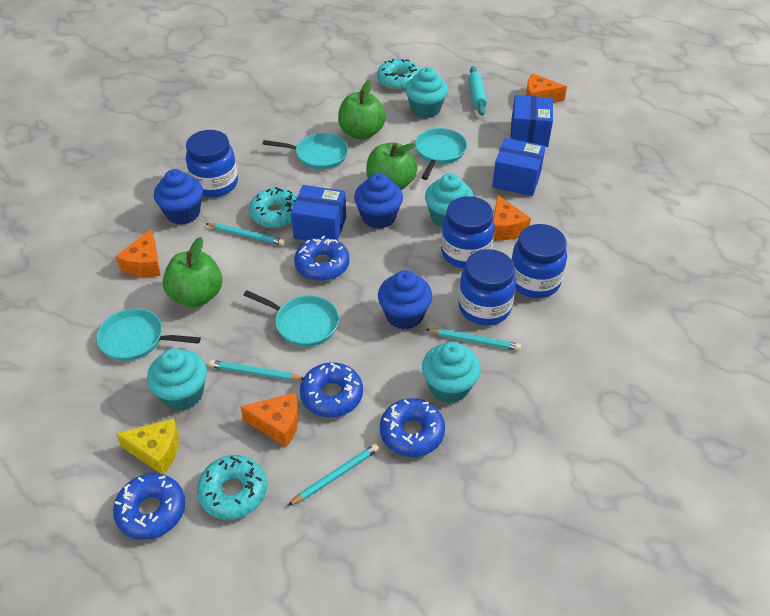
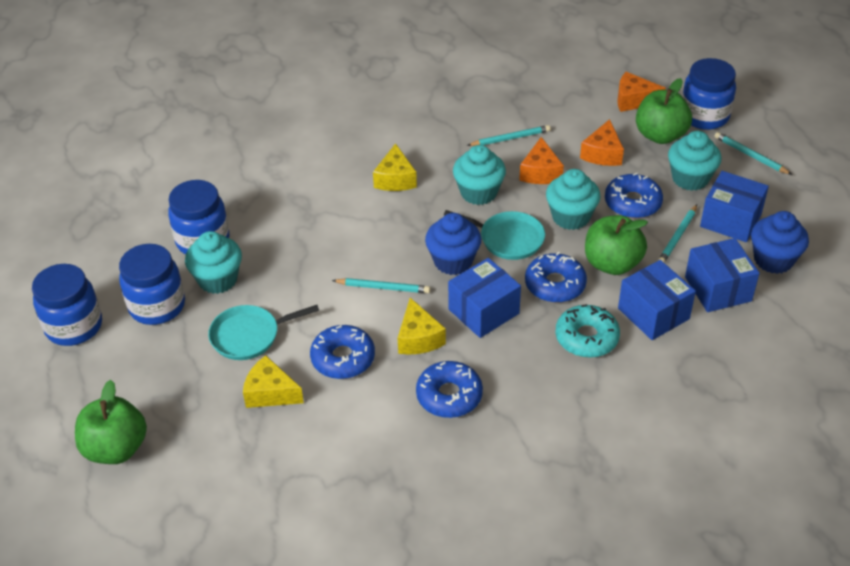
blue box: [291,185,346,241] [492,138,546,196] [510,95,553,147] = 3 -> [448,258,521,338] [618,260,696,340] [685,238,760,312] [700,171,769,242] = 4
blue cupcake: [154,169,203,225] [354,173,403,229] [378,270,432,329] = 3 -> [425,213,481,275] [751,211,809,274] = 2
orange cheese: [116,229,161,277] [240,392,299,447] [493,195,531,240] [526,73,567,103] = 4 -> [519,137,564,184] [580,119,624,166] [617,72,666,112] = 3
turquoise donut: [197,455,267,520] [249,187,297,228] [377,58,420,90] = 3 -> [555,304,620,358] = 1
turquoise pan: [96,308,201,361] [243,290,339,347] [263,133,348,170] [415,128,467,180] = 4 -> [208,305,319,360] [444,210,545,260] = 2
turquoise rolling pin: [468,66,487,116] = 1 -> none = 0
yellow cheese: [116,418,179,474] = 1 -> [243,355,304,408] [373,143,417,191] [398,298,446,355] = 3

